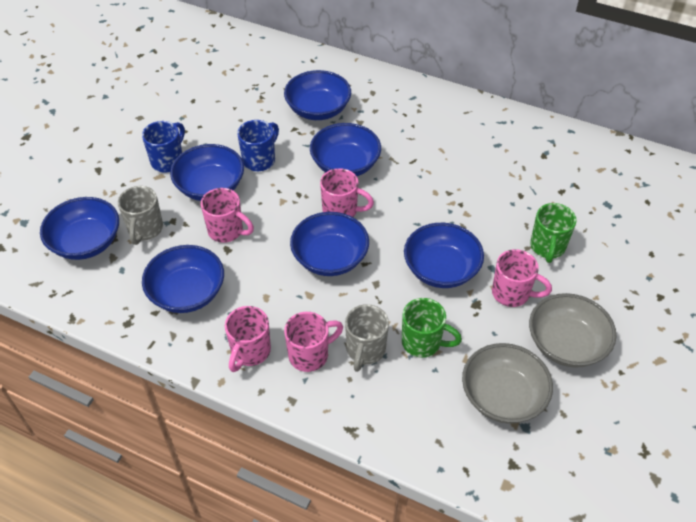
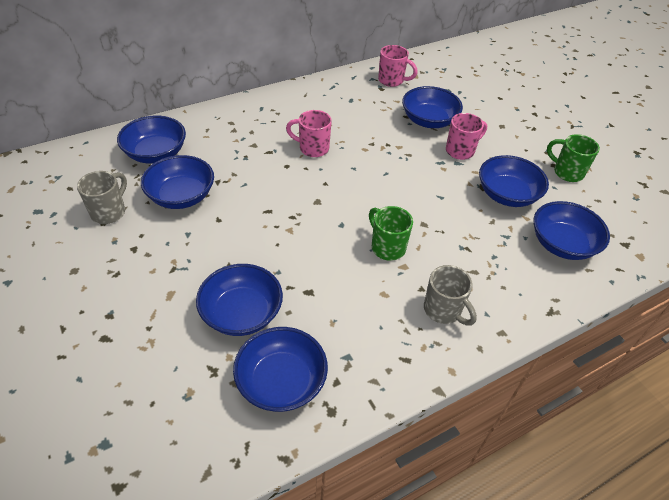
blue mug: [142,121,185,173] [237,120,279,171] = 2 -> none = 0
grey bowl: [462,343,553,424] [529,293,617,368] = 2 -> none = 0
pink mug: [201,188,254,243] [225,306,271,372] [284,312,343,372] [320,168,374,217] [492,249,552,307] = 5 -> [286,110,332,157] [378,45,418,87] [446,113,487,160] = 3

